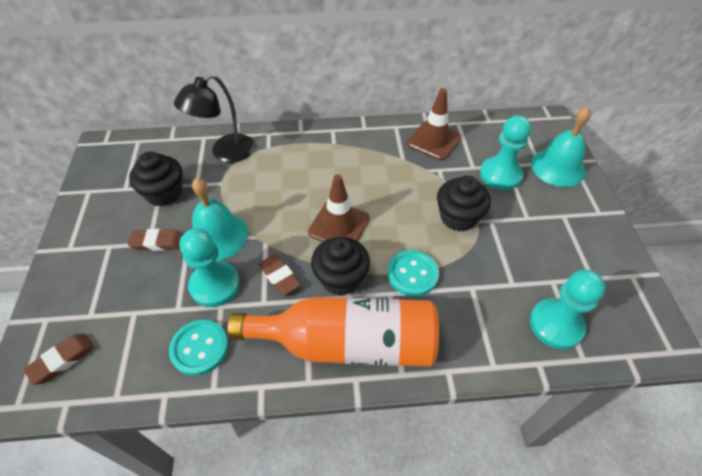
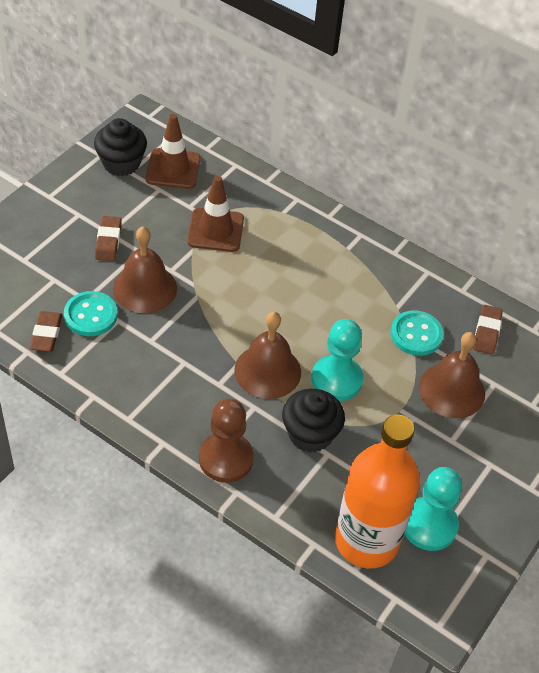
black cupcake: [129,152,182,206] [311,237,370,296] [437,176,491,231] = 3 -> [94,118,147,176] [282,389,345,453] = 2
black lamp: [174,74,255,163] = 1 -> none = 0
brown bell: none = 0 -> [113,226,177,313] [234,312,301,399] [419,332,485,418] = 3
brown pawn: none = 0 -> [199,399,254,483] = 1
turquoise bell: [192,178,248,261] [531,107,591,187] = 2 -> none = 0
turquoise pawn: [180,228,240,307] [480,115,531,190] [530,269,606,349] = 3 -> [311,319,364,401] [405,467,462,551] = 2

